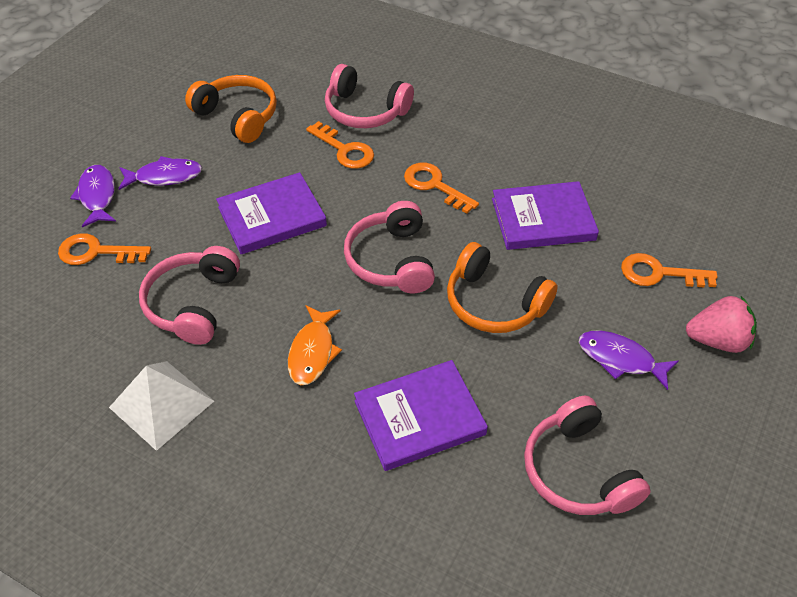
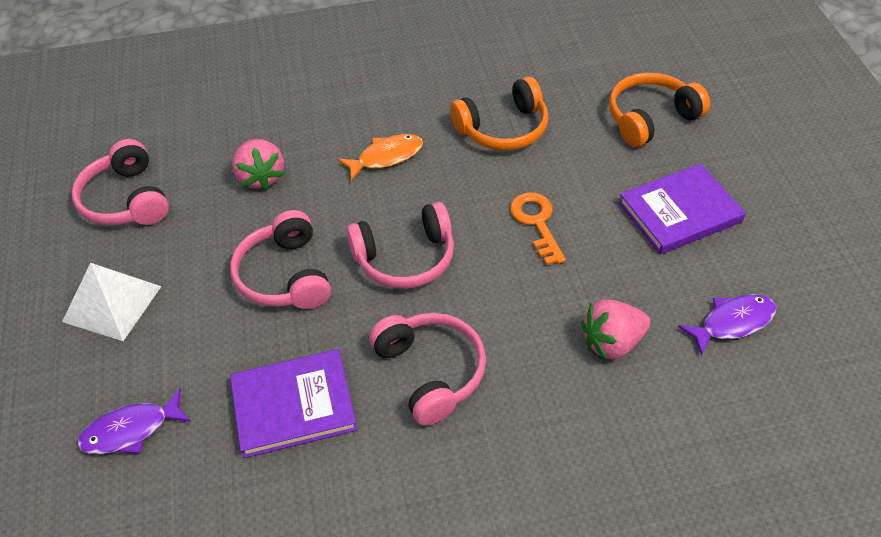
orange key: [58,233,151,265] [306,121,374,169] [404,163,479,214] [621,253,718,287] = 4 -> [510,192,566,265] = 1
pink strawberry: [686,296,757,353] = 1 -> [232,139,284,190] [581,299,650,360] = 2
purple book: [216,172,327,254] [354,360,488,471] [492,181,599,250] = 3 -> [230,349,358,458] [618,164,746,254] = 2
purple fish: [70,165,116,227] [118,156,202,190] [579,331,679,390] = 3 -> [78,389,191,454] [678,295,776,356] = 2

